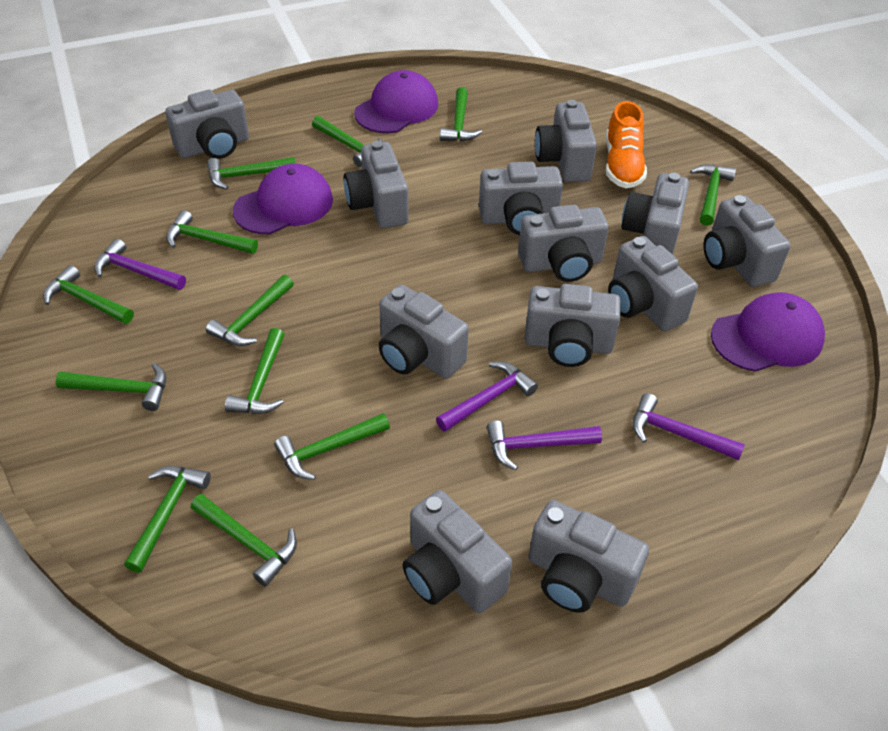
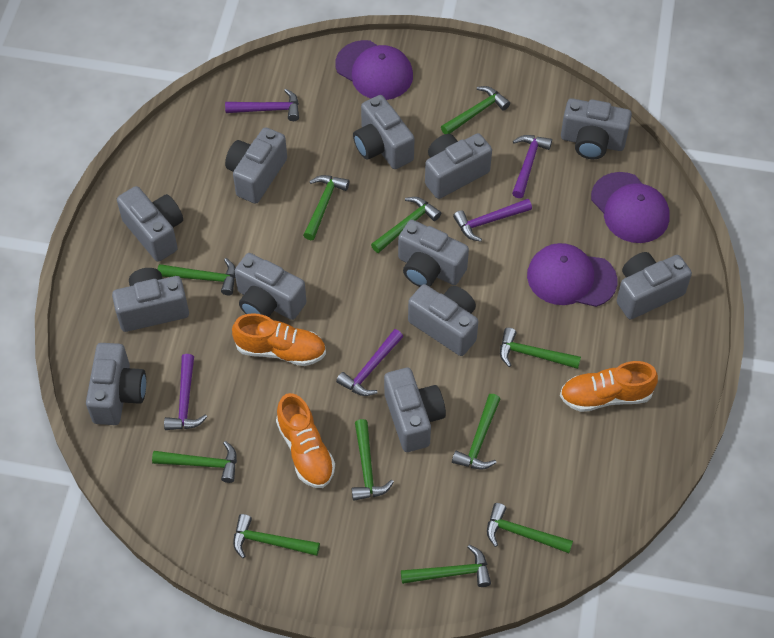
green hammer: [43,265,134,324] [56,363,166,411] [124,466,211,573] [166,210,258,254] [191,494,297,587] [206,275,294,346] [207,157,296,190] [225,328,285,414] [274,413,390,480] [312,116,382,167] [440,87,482,142] [690,164,736,226] = 12 -> [152,441,237,483] [158,258,236,296] [233,514,320,558] [303,175,349,240] [352,419,394,501] [371,197,441,253] [401,545,491,587] [441,86,510,134] [452,394,500,470] [487,503,573,553] [500,328,581,369] = 11
orange shoe: [606,101,647,188] = 1 -> [232,313,326,366] [276,393,335,488] [560,361,658,412] = 3
purple hammer: [94,238,186,290] [436,362,538,432] [487,420,602,471] [632,393,745,460] = 4 -> [164,354,207,430] [225,89,299,121] [336,329,403,396] [453,199,532,242] [512,135,552,198] = 5

